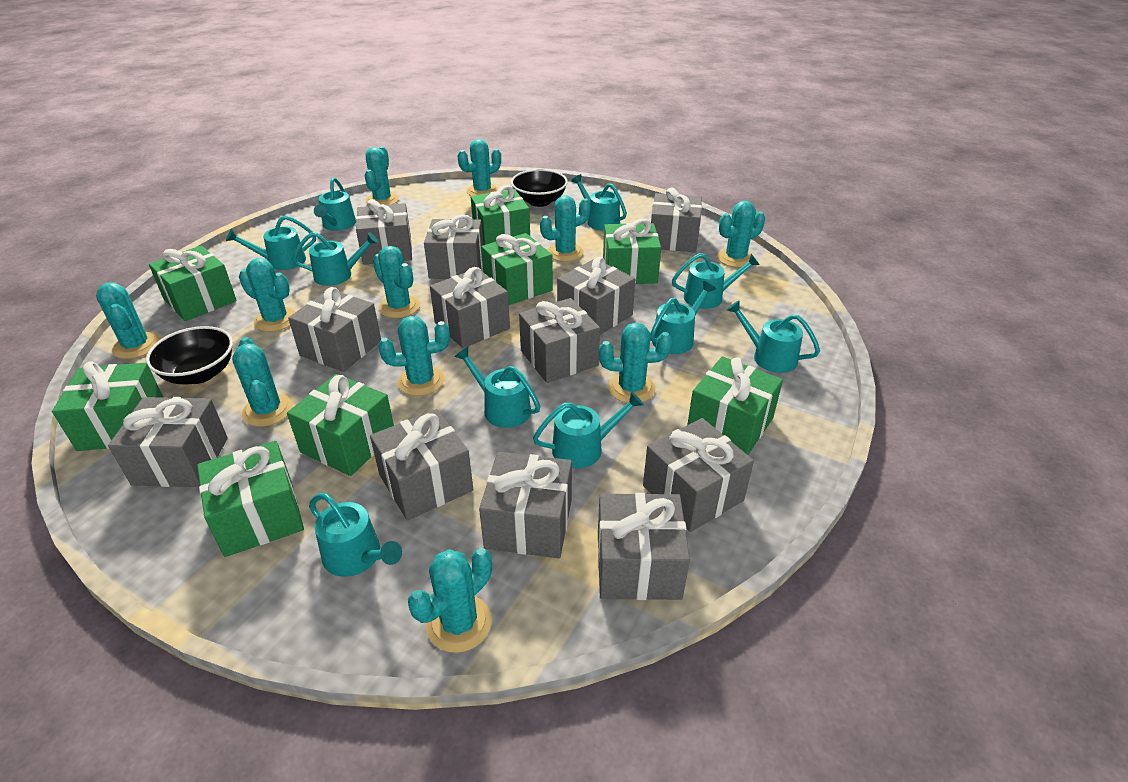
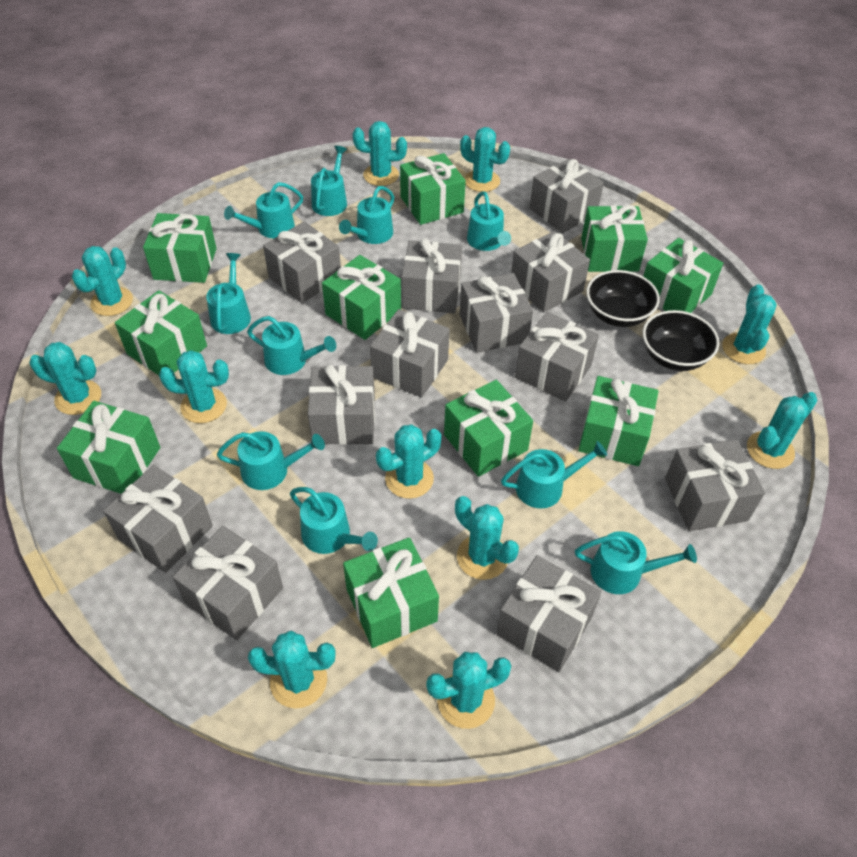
green gift: [52,361,164,451] [149,246,237,321] [197,441,304,557] [287,374,394,476] [471,185,530,245] [481,233,553,305] [603,219,661,284] [687,356,783,455] = 8 -> [57,401,160,494] [115,290,207,375] [143,213,217,283] [322,255,401,340] [343,537,439,648] [400,153,466,225] [444,380,533,477] [578,376,659,466] [581,205,648,272] [643,238,723,313] = 10

